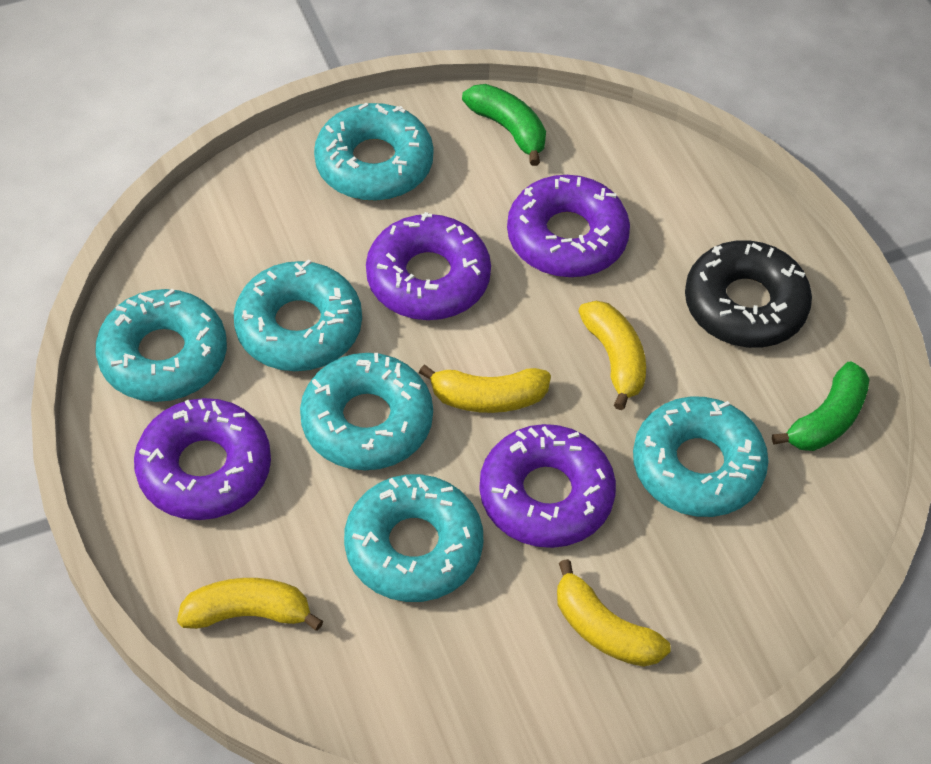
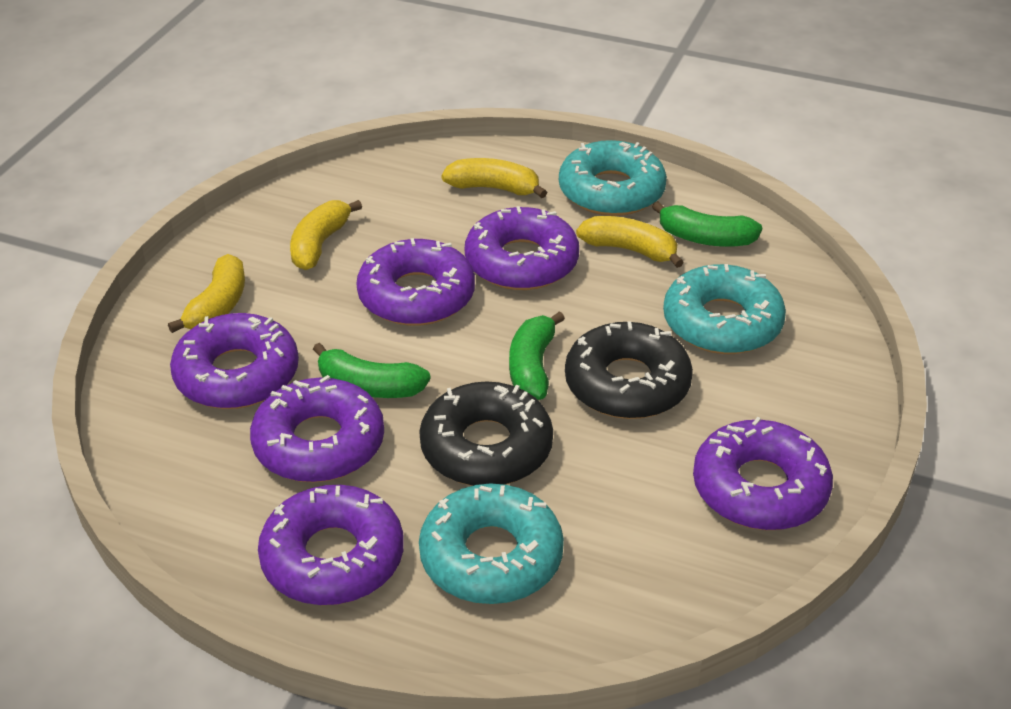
black donut: [685,240,812,348] = 1 -> [419,381,553,486] [565,321,693,419] = 2
green banana: [462,84,546,166] [772,361,869,451] = 2 -> [313,343,431,398] [509,311,565,400] [652,201,762,247] = 3
purple donut: [134,398,271,520] [366,212,491,320] [479,424,616,548] [507,175,630,277] = 4 -> [170,313,299,409] [250,375,384,482] [258,485,404,605] [357,238,475,326] [465,206,579,290] [693,417,833,530] = 6
turquoise donut: [96,289,227,402] [234,259,362,371] [300,353,433,470] [314,103,434,201] [344,474,483,602] [633,396,769,517] = 6 -> [419,483,564,604] [559,140,667,216] [663,264,786,354] = 3

